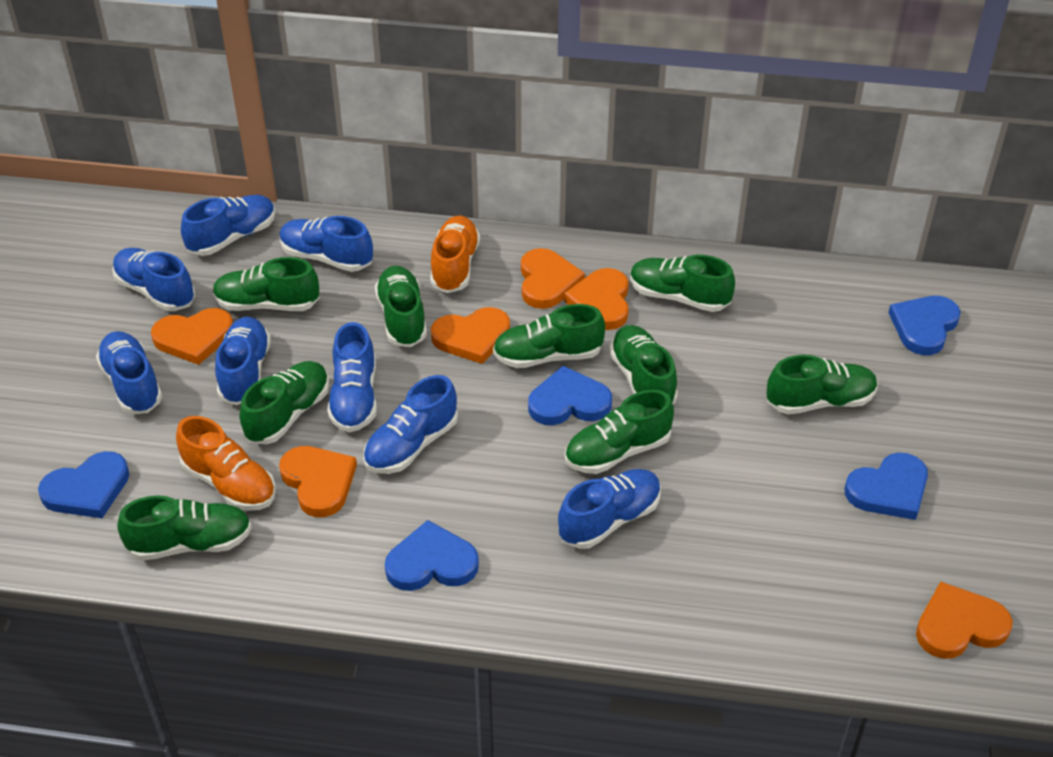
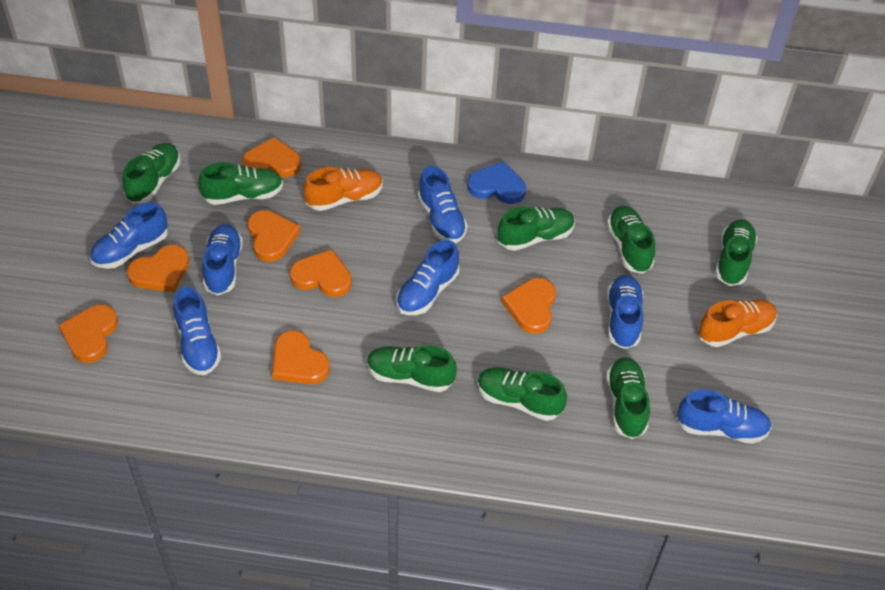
blue heart: [38,451,129,518] [385,520,479,591] [528,366,612,425] [844,452,928,520] [888,296,961,355] = 5 -> [467,161,526,204] = 1
blue shoe: [96,331,162,414] [112,248,195,311] [181,195,276,256] [215,317,271,405] [279,216,373,272] [327,322,377,432] [363,375,458,474] [558,469,661,549] = 8 -> [90,202,168,269] [173,287,221,375] [202,224,243,295] [396,240,459,315] [418,166,468,243] [607,275,643,349] [677,390,772,444] = 7
green shoe: [117,495,252,561] [213,257,319,311] [240,361,329,444] [375,266,427,347] [493,304,605,368] [565,390,674,474] [609,325,678,404] [630,255,735,312] [767,355,878,414] = 9 -> [122,143,181,203] [198,162,283,205] [367,345,457,392] [477,367,567,421] [497,206,575,251] [606,357,650,439] [607,206,655,274] [715,219,757,286] = 8
orange heart: [151,308,233,365] [279,446,357,517] [431,307,510,364] [521,248,585,309] [564,268,629,330] [916,581,1013,659] = 6 -> [58,305,118,363] [127,245,189,292] [242,137,301,178] [247,210,301,262] [272,330,330,384] [289,249,352,297] [502,278,556,334] = 7

